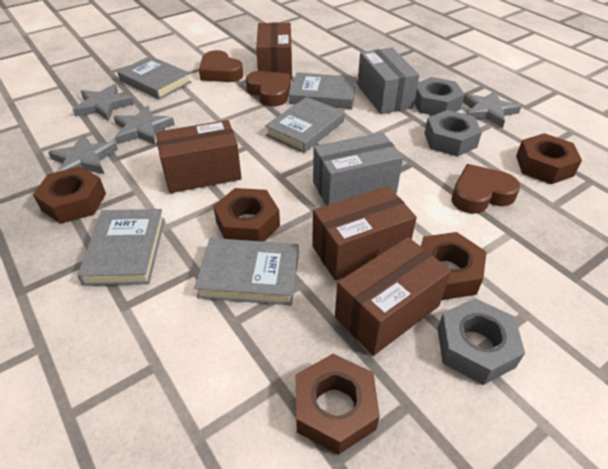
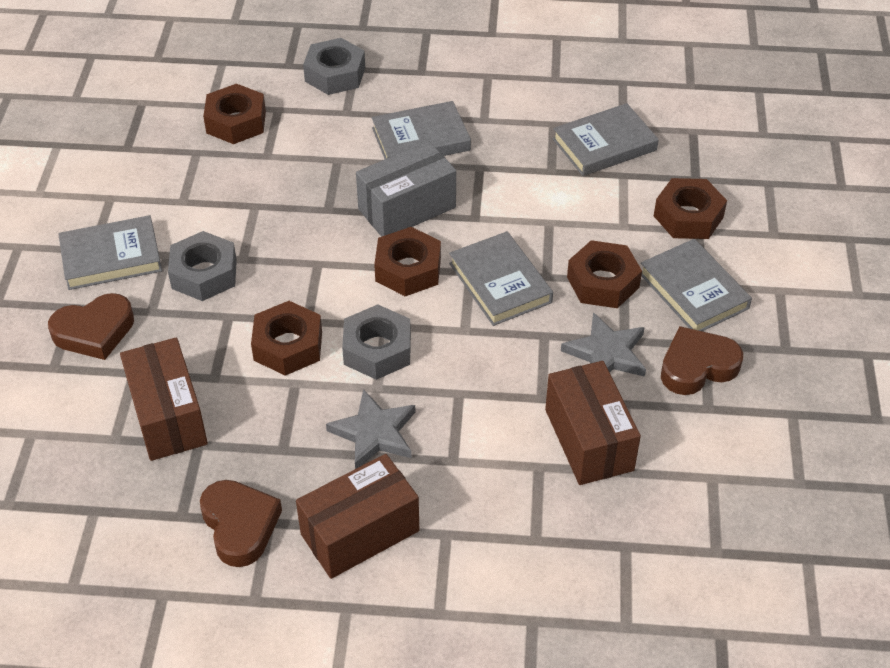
brown box: [156,120,242,193] [256,22,292,79] [312,186,417,281] [335,237,451,356] = 4 -> [120,338,208,461] [296,454,419,579] [545,361,641,485] = 3
grey box: [313,132,403,206] [357,48,419,114] = 2 -> [356,141,456,237] = 1
grey star: [48,134,118,174] [73,84,134,120] [114,105,175,145] [463,91,522,128] = 4 -> [326,389,415,469] [561,312,646,377] = 2

